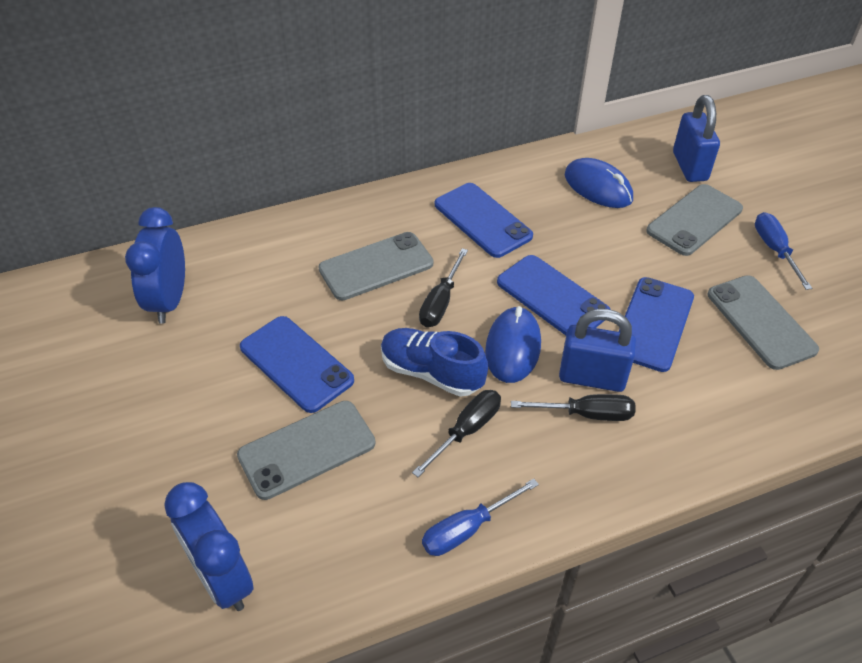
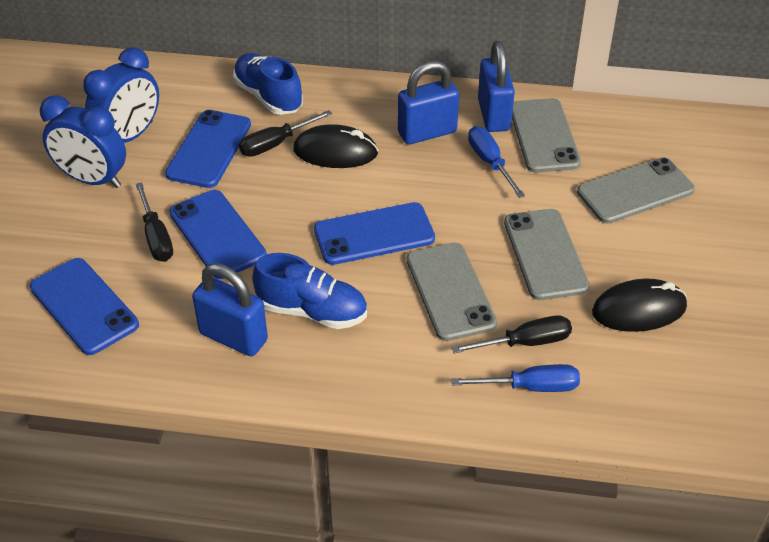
black mouse: none = 0 -> [293,124,378,168] [592,279,687,332] = 2
blue mouse: [485,306,541,383] [565,158,633,208] = 2 -> none = 0
blue padlock: [559,309,636,392] [673,95,720,182] = 2 -> [192,263,268,356] [398,61,459,145] [478,41,515,132] = 3
blue shoe: [381,328,488,397] = 1 -> [233,53,303,115] [252,253,367,329] = 2

